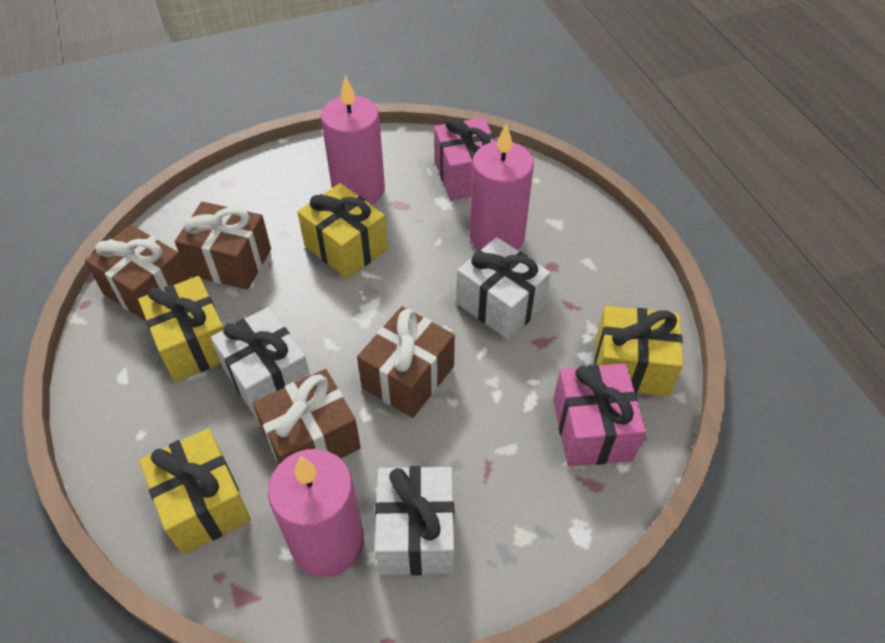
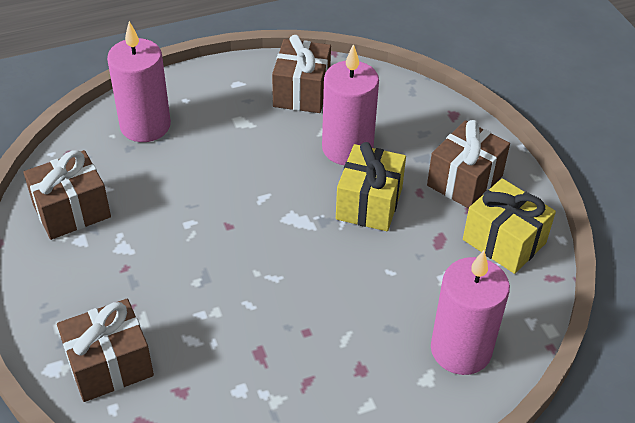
pink gift: [434,117,495,200] [553,363,646,467] = 2 -> none = 0
white gift: [211,307,310,419] [375,466,454,576] [456,237,551,340] = 3 -> none = 0
yellow gift: [138,276,224,382] [139,428,251,554] [297,183,388,279] [594,306,683,397] = 4 -> [336,142,406,231] [463,178,556,274] = 2

